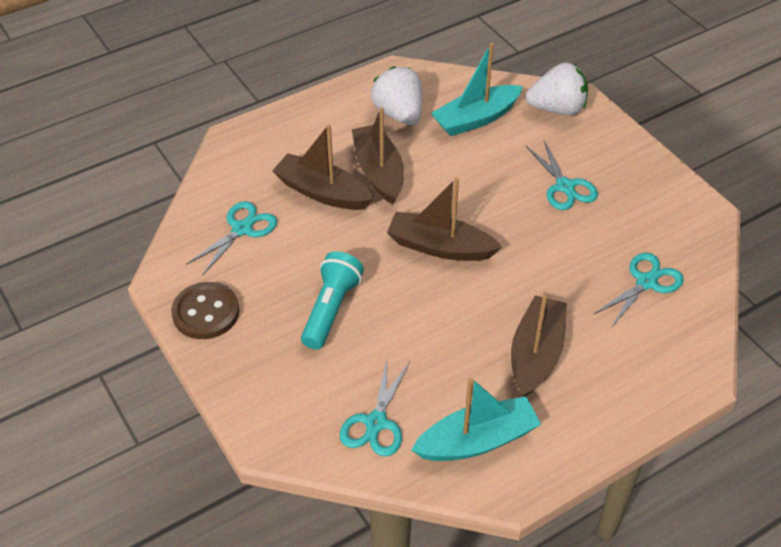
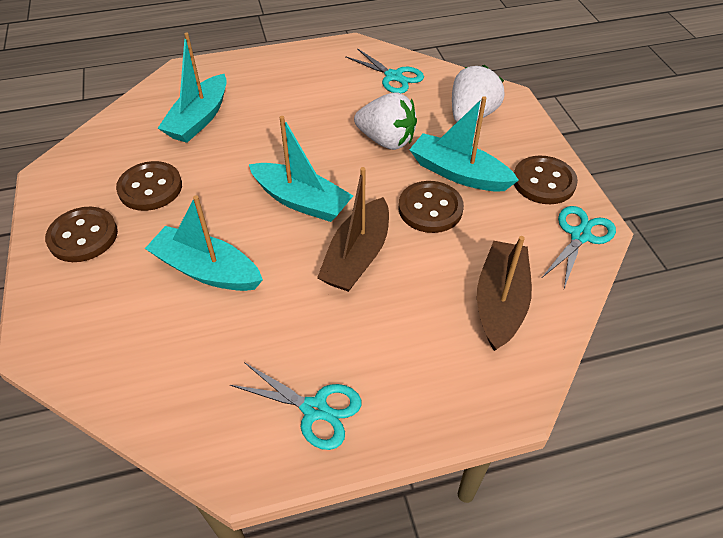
brown boat: [272,124,374,210] [352,107,404,204] [387,178,502,261] [511,295,567,397] = 4 -> [317,167,389,292] [477,236,532,351] = 2
brown button: [171,282,239,339] = 1 -> [45,207,118,262] [116,161,182,211] [398,181,464,233] [514,155,578,204] = 4
turquoise boat: [411,377,541,461] [431,43,523,136] = 2 -> [145,195,263,291] [158,32,227,143] [249,116,353,222] [409,96,519,192] = 4
turquoise flashlight: [301,251,364,350] = 1 -> none = 0
turquoise scissors: [186,201,277,276] [340,360,410,457] [526,141,598,210] [594,253,684,328] = 4 -> [230,362,362,450] [345,48,424,93] [542,206,616,288] = 3

